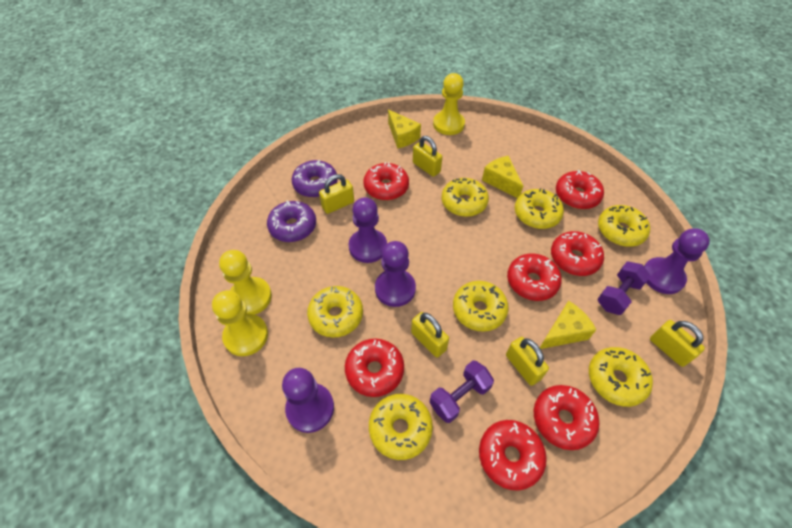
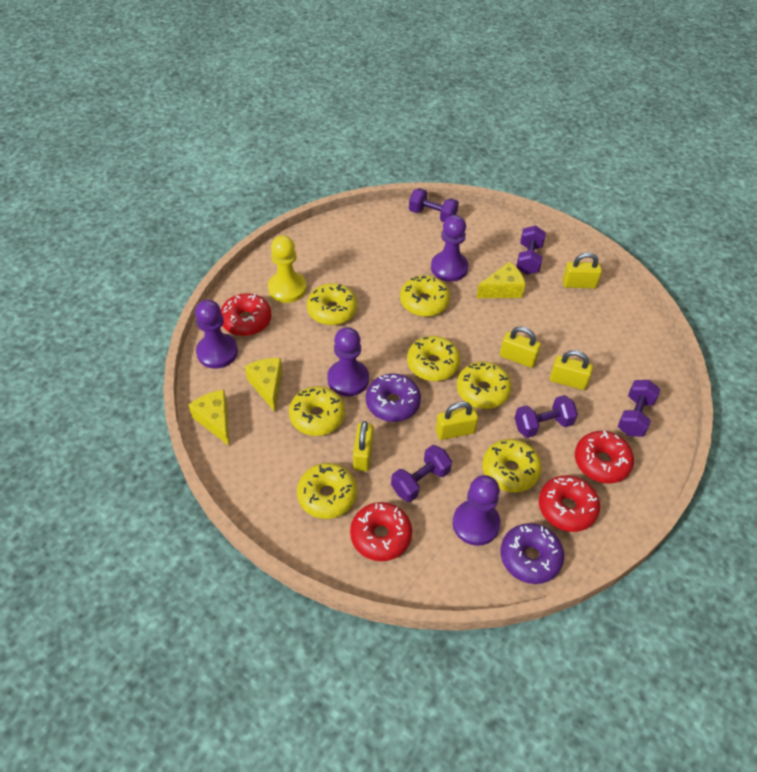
purple dumbbell: [429,360,494,423] [597,262,651,315] = 2 -> [391,445,452,502] [409,188,459,222] [515,395,578,438] [516,225,546,275] [618,380,660,437] = 5
red donut: [345,339,404,397] [363,162,409,200] [479,420,547,491] [507,253,562,301] [534,385,599,450] [551,231,604,276] [556,170,604,209] = 7 -> [221,293,272,336] [350,502,412,561] [539,475,600,532] [575,431,634,483] = 4
yellow pawn: [212,290,268,356] [219,250,272,315] [433,73,465,135] = 3 -> [268,235,307,303] = 1

